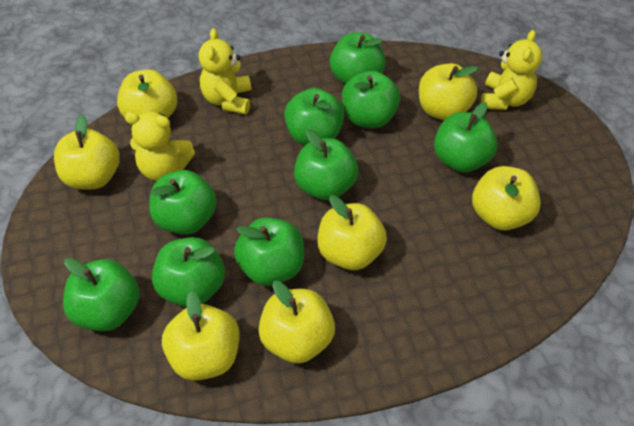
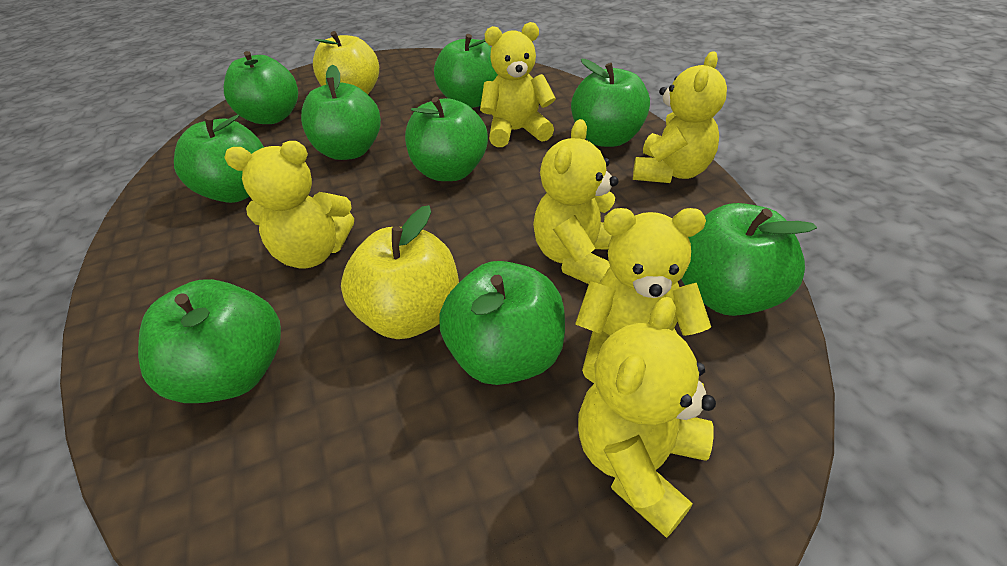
yellow apple: [54,115,120,189] [117,69,177,118] [162,291,239,381] [258,281,335,364] [318,195,387,270] [419,63,478,120] [472,166,541,231] = 7 -> [313,31,379,94] [341,205,459,339] = 2
yellow teddy bear: [125,112,195,181] [199,28,251,114] [481,30,542,110] = 3 -> [224,141,354,269] [480,22,556,147] [533,119,618,284] [575,208,711,383] [578,297,716,538] [633,51,727,183] = 6

